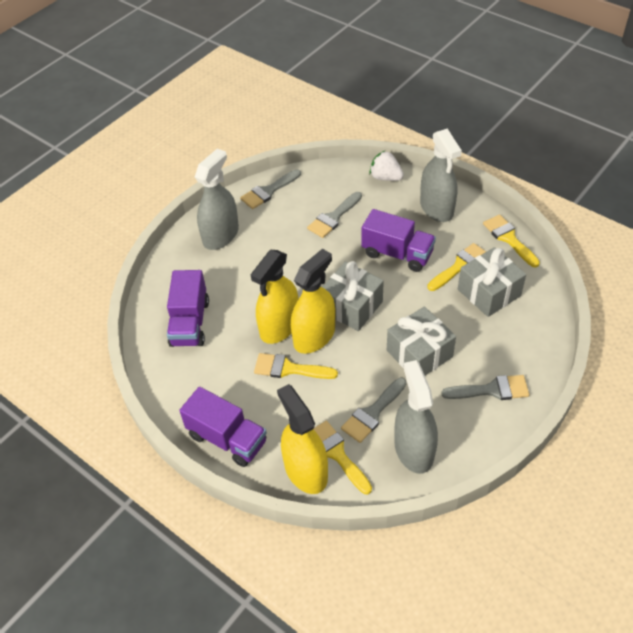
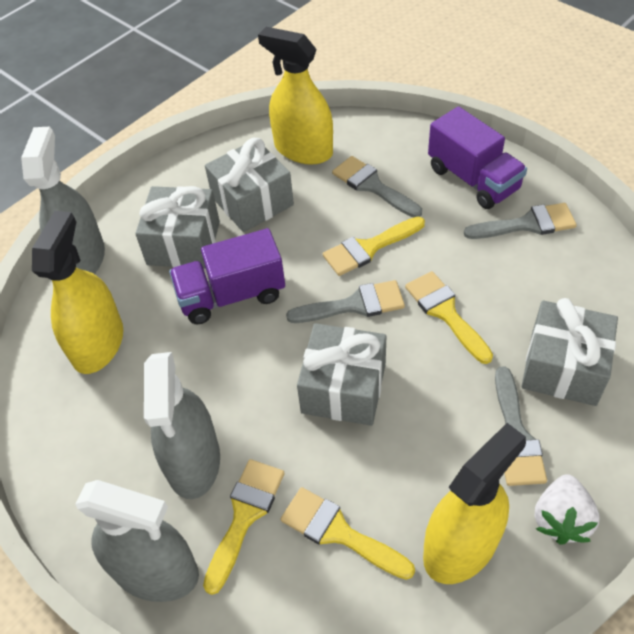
grey gift: [322,261,384,331] [387,307,456,376] [458,247,526,317] = 3 -> [135,186,220,269] [205,138,294,232] [297,323,386,426] [521,298,618,406] = 4
purple truck: [167,270,209,347] [179,387,267,467] [362,209,436,272] = 3 -> [169,228,285,324] [428,106,527,209] = 2

